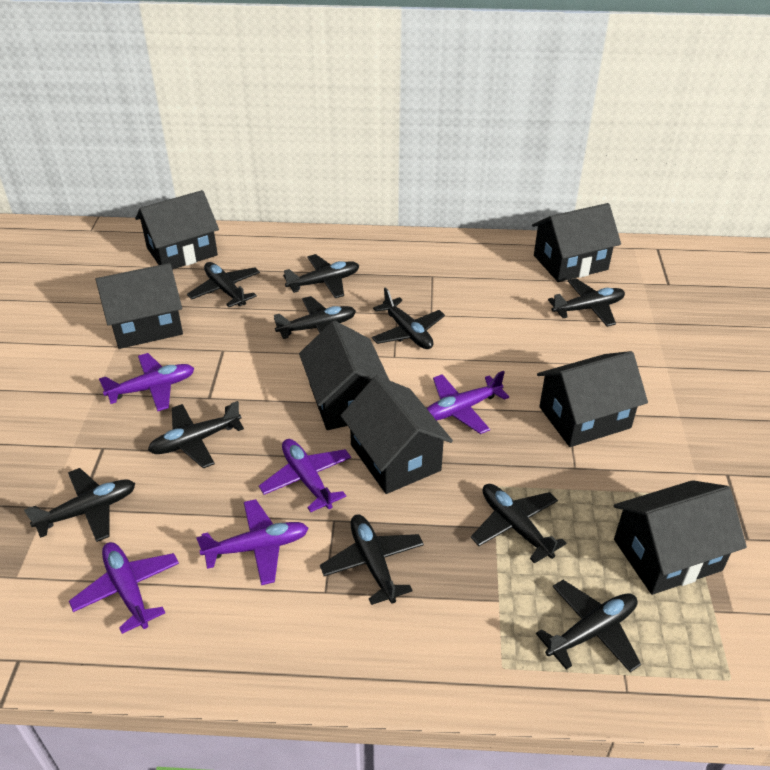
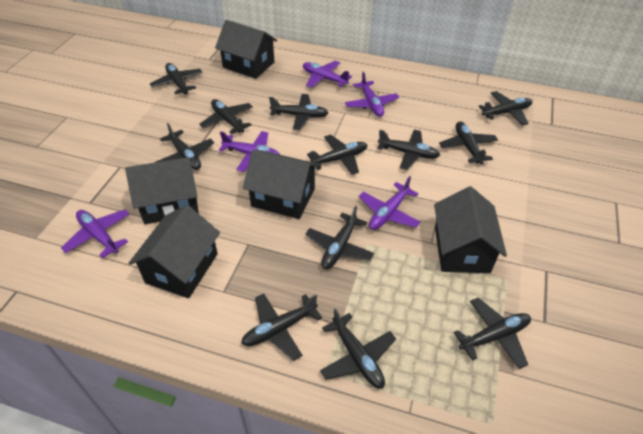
black house: [96,263,183,349] [135,190,219,270] [299,321,390,430] [341,376,453,494] [532,203,621,282] [537,351,648,447] [614,480,747,595] = 7 -> [125,157,199,224] [128,205,220,298] [215,20,277,79] [243,150,319,219] [434,186,507,273] = 5
black plane: [24,468,135,542] [148,401,244,468] [187,262,260,307] [274,296,356,339] [283,254,359,298] [320,514,424,605] [372,287,445,349] [471,484,567,563] [536,580,641,672] [548,278,625,327] = 10 -> [150,63,203,95] [156,123,214,170] [199,99,253,134] [241,293,322,361] [269,94,328,130] [305,206,374,269] [307,135,367,175] [320,308,396,389] [377,130,440,170] [439,121,498,164] [453,298,531,369] [478,91,532,126] = 12

